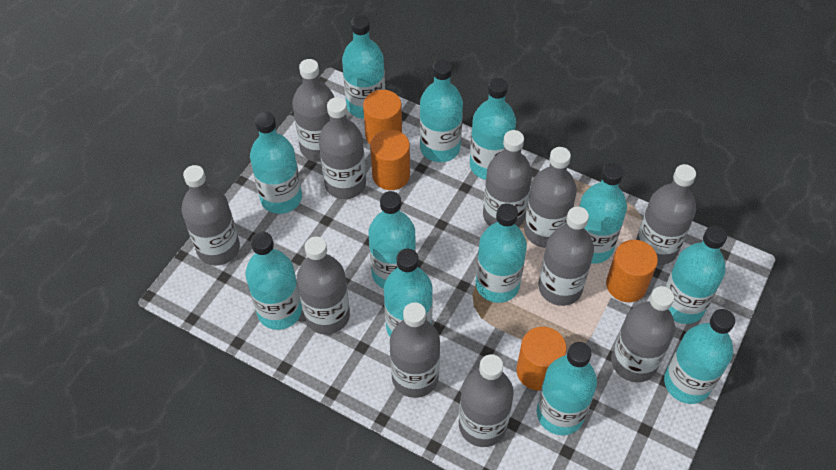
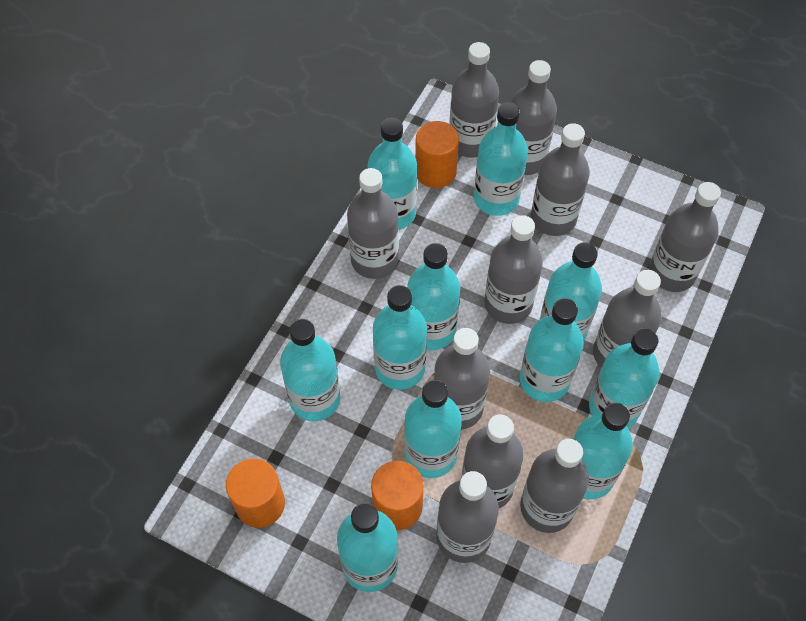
orange cylinder: [363,90,402,144] [370,130,410,190] [517,327,566,391] [606,240,658,302] = 4 -> [226,458,285,528] [371,461,424,530] [415,121,459,188] = 3
turquoise bottle: [245,232,302,330] [250,112,302,214] [342,15,385,119] [368,191,416,289] [384,249,433,337] [420,60,463,162] [470,78,516,180] [476,203,527,303] [537,342,597,435] [579,163,627,264] [664,309,735,404] [665,225,727,324] = 12 -> [280,319,340,421] [337,503,398,592] [368,118,417,230] [373,285,427,390] [404,380,462,478] [407,243,460,350] [474,102,528,216] [520,298,584,402] [539,242,602,341] [573,403,633,499] [589,328,660,428] = 11

